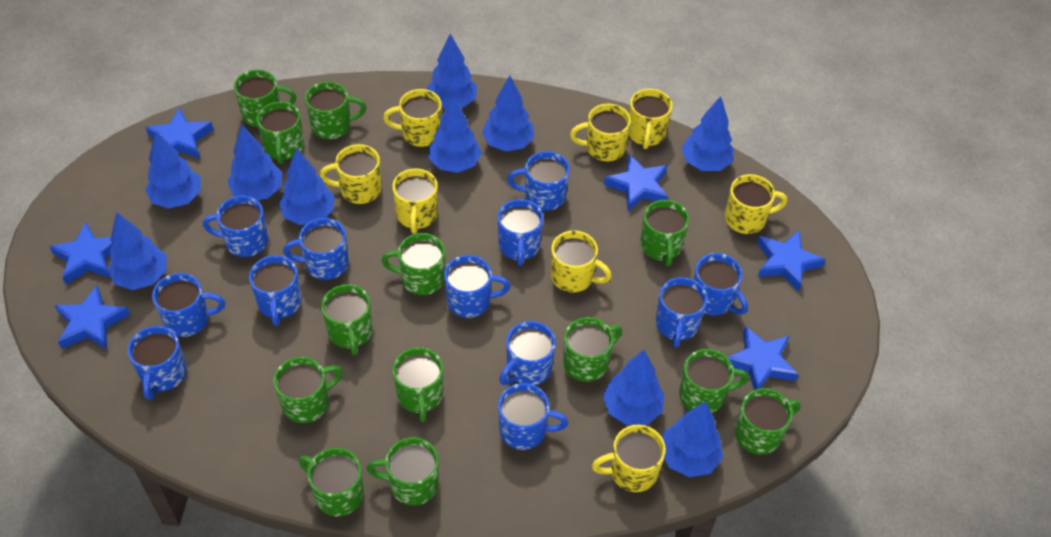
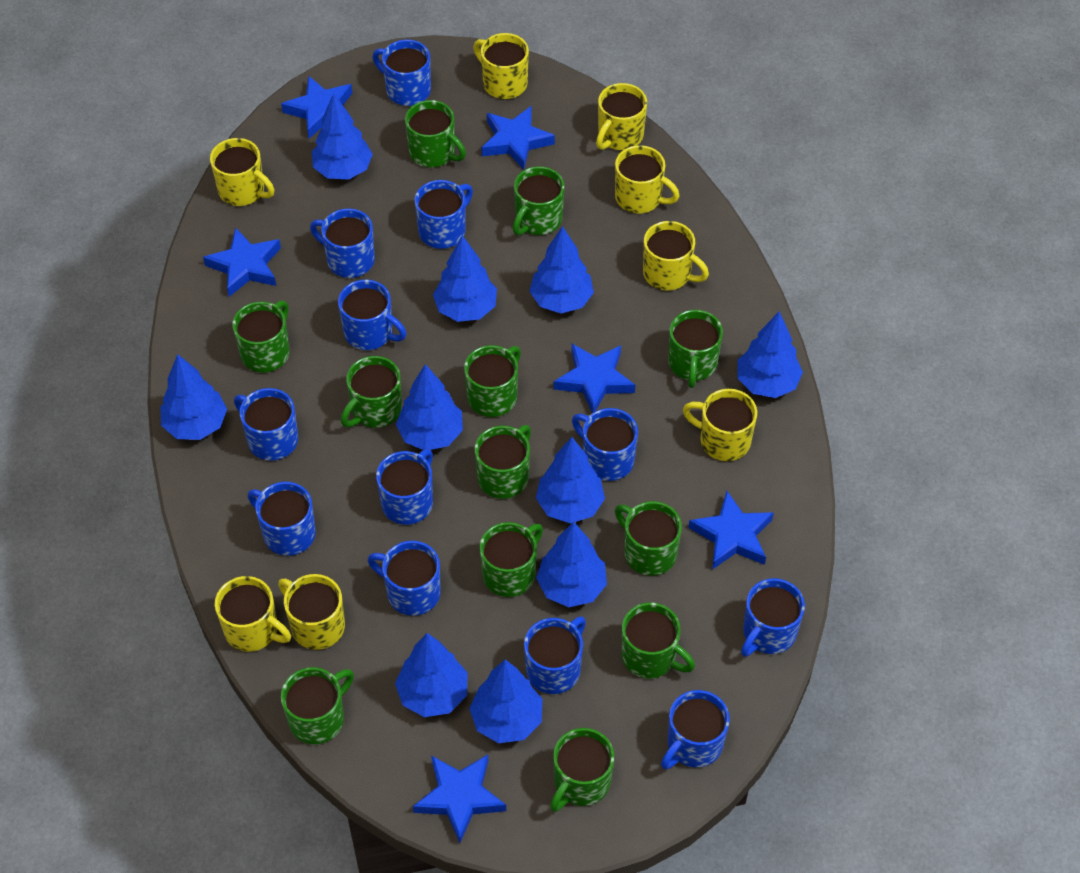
green mug: [234,70,296,127] [257,101,304,164] [274,357,343,423] [299,448,364,516] [305,82,366,139] [321,284,372,355] [367,437,439,506] [381,233,445,295] [393,347,443,422] [563,317,622,382] [640,200,689,266] [679,349,749,413] [735,388,800,455] = 13 -> [232,301,289,373] [281,667,354,744] [341,356,402,428] [405,100,466,167] [464,345,521,417] [475,425,531,499] [479,522,543,597] [513,166,564,236] [550,728,614,812] [615,501,682,576] [622,602,695,679] [668,310,723,388] = 12

